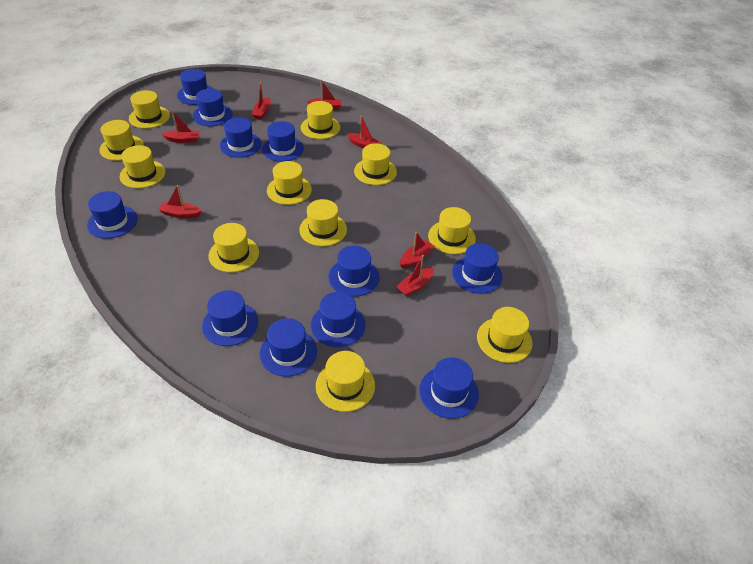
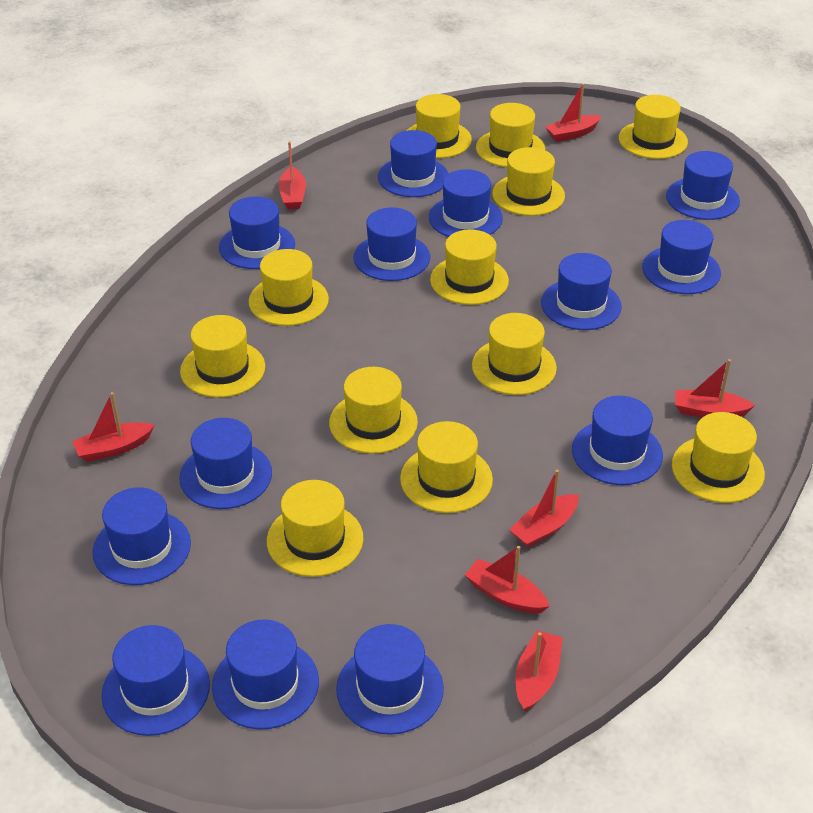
blue hat: [87,191,138,239] [177,69,214,105] [193,89,233,126] [202,290,258,346] [220,117,262,158] [260,318,317,377] [262,121,304,162] [311,292,366,347] [328,245,380,297] [419,357,479,419] [452,243,503,294] = 11 -> [92,487,191,585] [101,625,210,736] [179,418,272,509] [212,620,319,730] [219,197,295,269] [336,624,444,735] [353,207,430,281] [378,130,448,197] [429,169,503,237] [541,253,622,330] [572,396,663,485] [642,220,721,294] [666,151,740,220] = 13
yellow hat: [100,120,144,161] [120,145,166,188] [129,90,170,129] [209,223,259,273] [267,161,312,205] [299,199,347,246] [301,101,340,139] [316,351,375,412] [354,143,397,185] [428,207,476,254] [477,307,532,363] = 11 -> [180,315,265,398] [249,249,329,326] [267,480,363,577] [329,367,418,454] [400,421,493,513] [407,94,472,158] [430,229,509,305] [472,313,557,395] [476,103,545,167] [492,147,565,216] [619,95,688,159] [672,412,765,503] = 12

